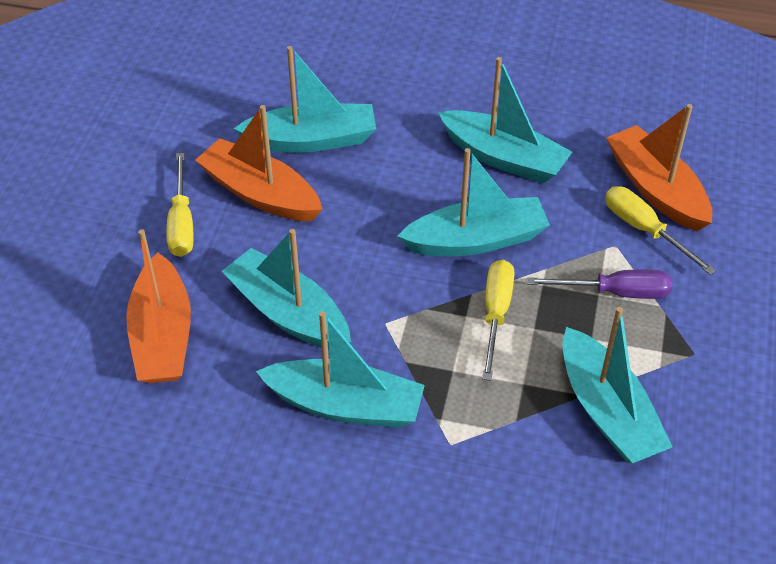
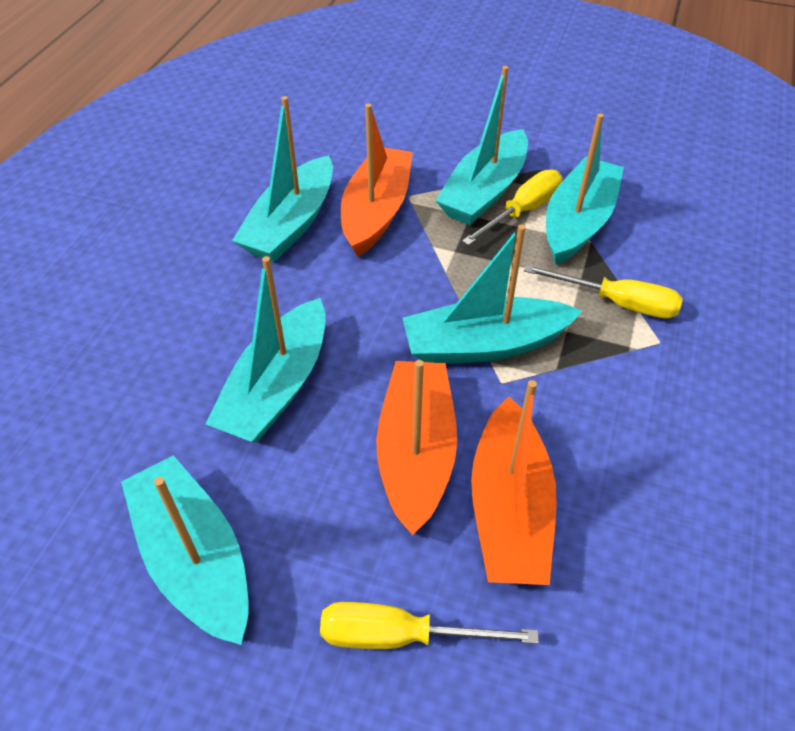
purple screwdriver: [527,269,672,299] = 1 -> none = 0

